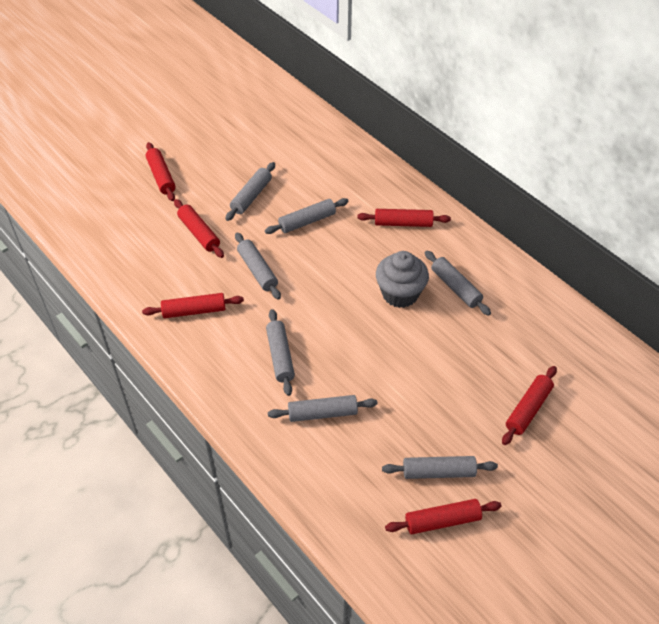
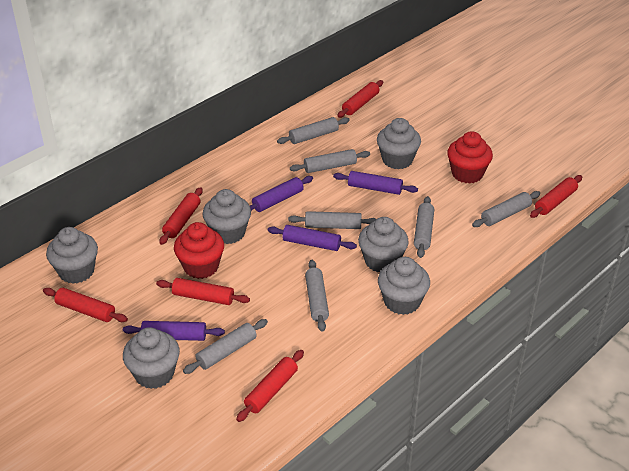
grey cupcake: [376,251,429,308] = 1 -> [46,227,98,284] [123,327,180,389] [203,189,251,244] [358,217,409,272] [377,118,421,169] [378,257,430,315] = 6
purple rolling pin: none = 0 -> [123,321,225,341] [250,176,313,212] [268,225,357,251] [333,171,418,195] = 4
red cupcake: none = 0 -> [174,222,224,279] [447,131,493,184] = 2

